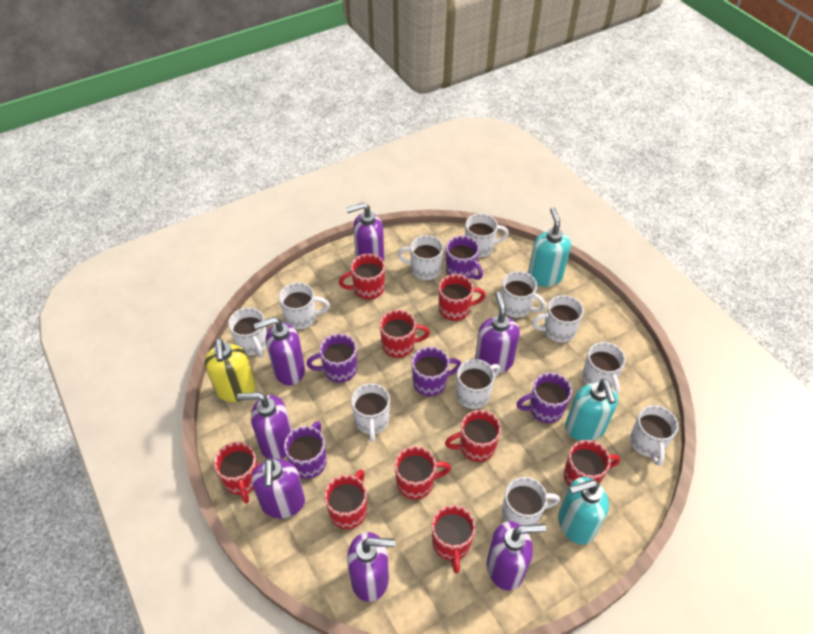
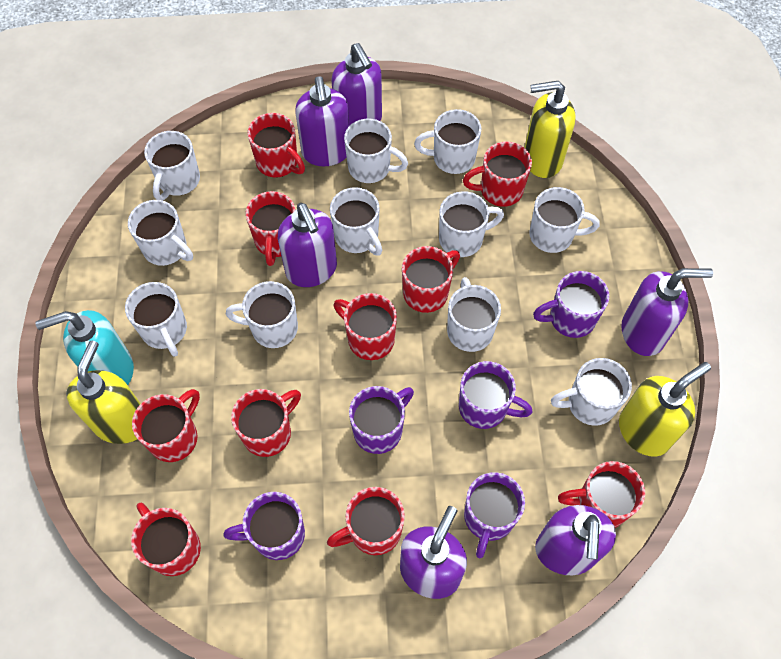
purple soap dispenser: [237,392,292,459] [251,458,305,518] [254,317,305,386] [346,203,384,261] [347,532,395,602] [475,292,520,373] [487,521,547,591] = 7 -> [278,203,337,287] [295,76,349,166] [331,43,382,126] [400,506,467,599] [535,505,616,575] [621,268,713,356] = 6
red mug: [214,442,258,504] [324,469,367,529] [339,254,385,300] [380,310,430,358] [395,446,451,500] [432,505,475,574] [439,274,486,321] [445,410,501,462] [564,440,620,486] = 9 -> [131,503,201,576] [132,389,200,462] [231,389,301,457] [246,191,295,266] [248,113,305,177] [327,487,405,555] [334,293,397,360] [402,246,460,313] [463,141,532,207] [558,461,645,528] = 10
turquoise soap dispenser: [528,207,571,287] [558,477,609,545] [565,379,618,441] = 3 -> [35,310,134,385] = 1
yellow soap dispenser: [205,338,256,402] = 1 -> [66,341,141,444] [524,81,576,178] [619,362,711,457] = 3

